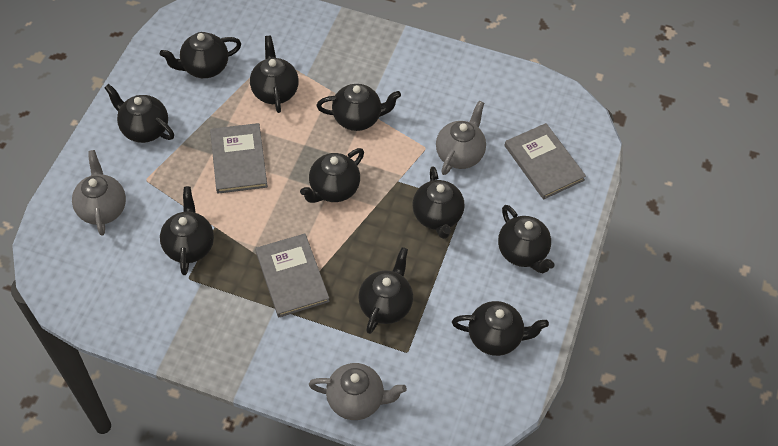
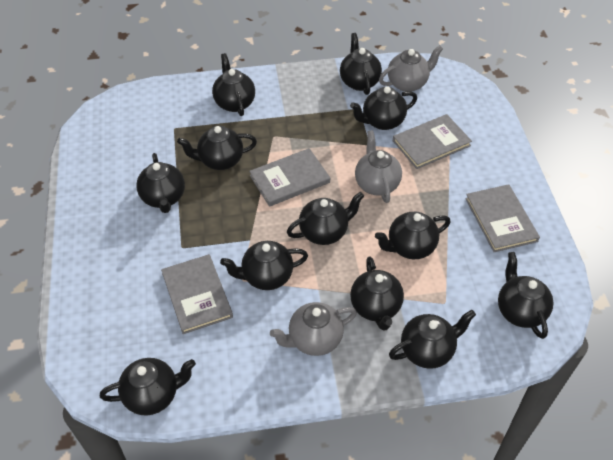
black teapot: [104,84,174,143] [160,32,241,78] [160,186,214,275] [250,35,299,113] [300,148,364,203] [316,84,401,131] [358,247,413,334] [412,166,465,239] [452,301,549,356] [498,205,555,273] = 10 -> [100,358,196,415] [137,153,185,213] [177,126,257,170] [212,53,255,116] [220,241,308,290] [287,192,364,245] [340,33,382,95] [350,86,417,130] [350,257,404,331] [375,212,451,259] [389,310,476,369] [498,252,553,339] = 12
grey book: [210,123,268,194] [255,233,330,317] [504,123,586,199] = 3 -> [161,254,233,334] [249,148,330,207] [393,114,472,169] [465,184,540,252] = 4

